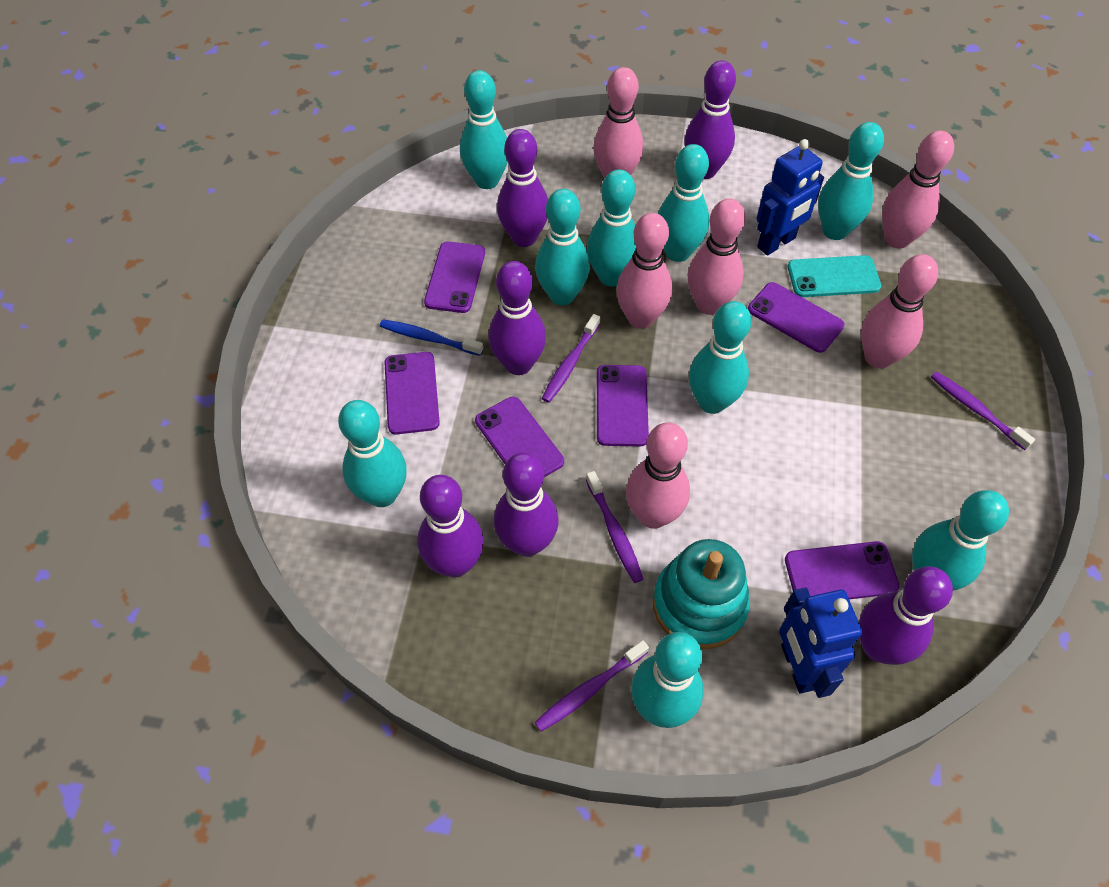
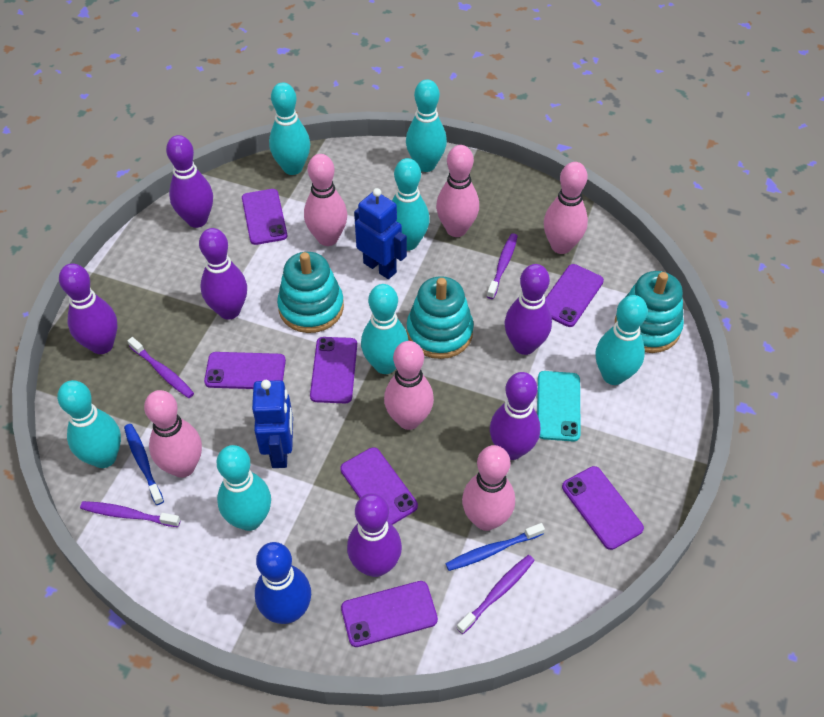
blue bowling pin: none = 0 -> [255,542,311,624] = 1
blue toothbrush: [380,320,483,356] = 1 -> [124,424,164,505] [445,523,545,571] = 2
purple phone: [384,352,440,435] [424,241,485,313] [475,397,564,477] [597,365,649,446] [748,282,845,353] [785,541,899,599] = 6 -> [204,352,286,389] [242,189,287,245] [310,337,357,403] [340,447,418,525] [341,581,438,647] [545,264,604,327] [562,466,644,550] = 7
turquoise bowling pin: [338,400,407,507] [460,70,508,189] [535,189,590,305] [587,169,636,287] [631,632,704,728] [658,144,709,262] [689,301,752,414] [818,122,884,240] [912,490,1009,590] = 9 -> [57,380,121,468] [217,445,271,531] [269,83,310,175] [361,284,409,374] [392,158,430,251] [406,80,447,172] [595,295,648,385] = 7
turquoise stacking toy: [653,539,750,649] = 1 -> [277,252,344,333] [407,276,474,359] [615,271,684,353] = 3

